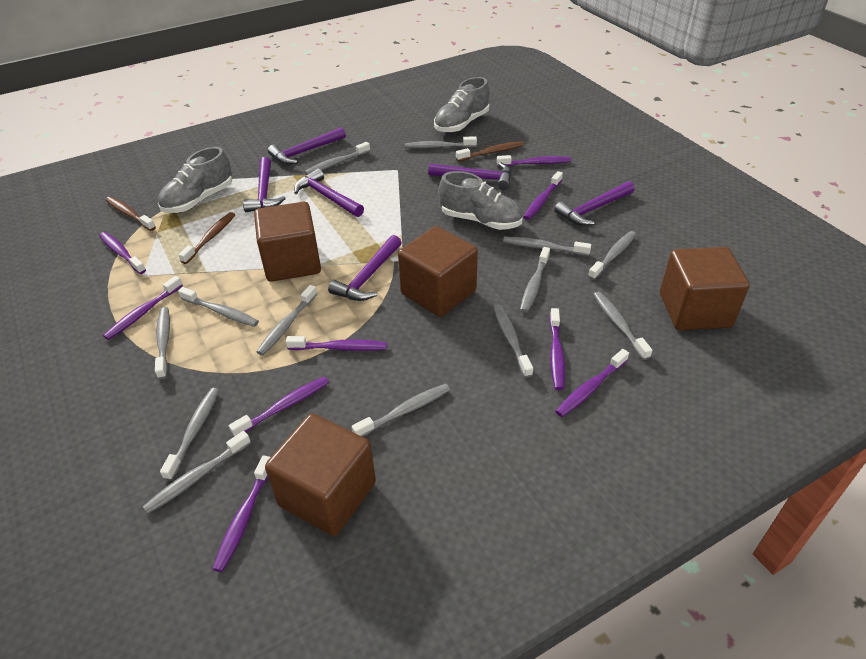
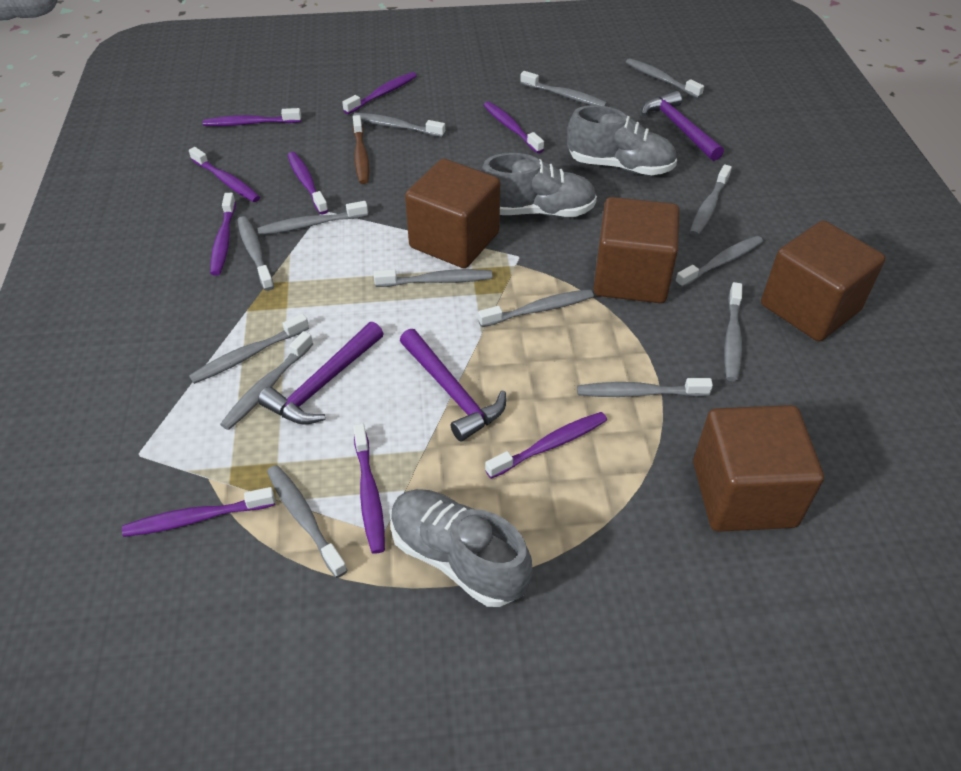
brown toothbrush: [106,197,156,231] [179,212,235,264] [456,141,524,161] = 3 -> [353,115,369,184] = 1
grey toothbrush: [143,431,251,514] [155,307,170,379] [160,388,219,481] [178,287,259,327] [256,285,317,355] [304,142,370,175] [352,384,450,437] [405,136,477,148] [493,305,533,378] [503,237,591,256] [520,247,550,313] [588,231,637,280] [593,292,652,360] = 13 -> [189,313,309,384] [220,331,313,430] [237,216,274,291] [257,201,368,235] [267,465,348,578] [353,113,445,137] [374,269,493,287] [478,289,594,327] [520,71,607,106] [577,378,713,397] [626,58,704,98] [675,236,763,288] [690,164,732,236] [724,282,742,381] = 14
purple hammer: [243,157,286,212] [268,127,346,165] [294,169,364,217] [328,235,402,301] [428,162,511,190] [554,181,635,226] = 6 -> [258,322,384,425] [400,329,506,441] [641,91,724,161] = 3

